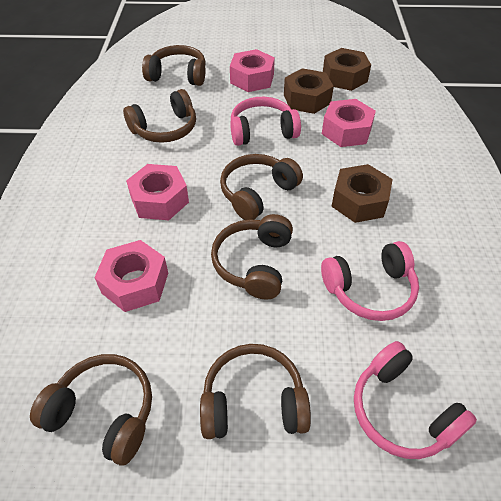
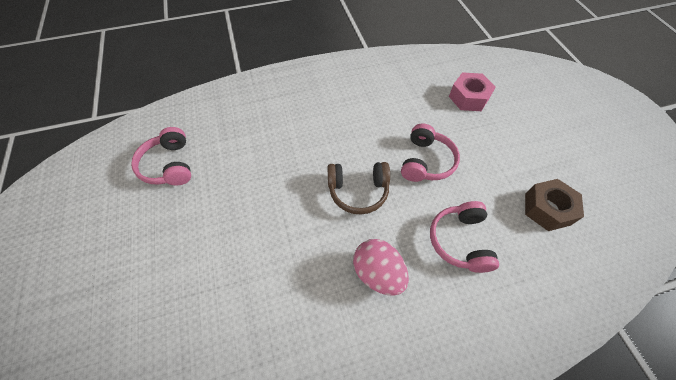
brown headphones: [30,354,152,466] [123,89,196,143] [142,45,206,86] [200,344,311,439] [211,214,293,300] [220,154,303,220] = 6 -> [328,162,390,215] = 1
brown nut: [284,68,334,114] [323,48,371,91] [331,164,393,223] = 3 -> [525,179,584,231] = 1
pink egg: none = 0 -> [353,239,409,296] = 1
pink nut: [94,240,168,312] [126,164,189,220] [230,49,275,92] [322,99,376,147] = 4 -> [449,72,496,111] = 1

